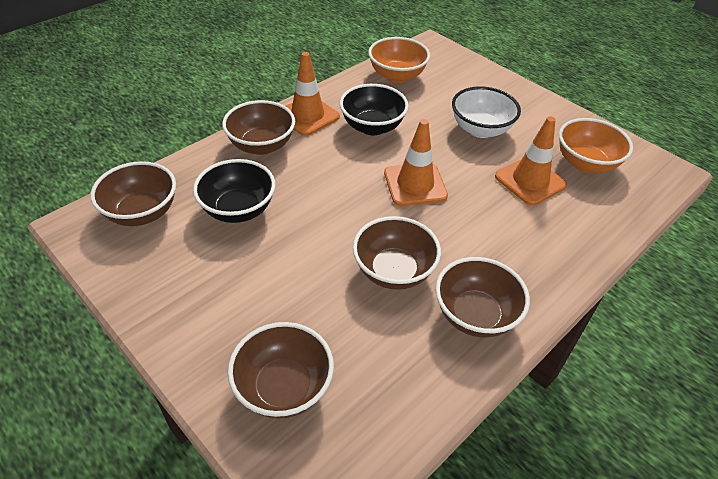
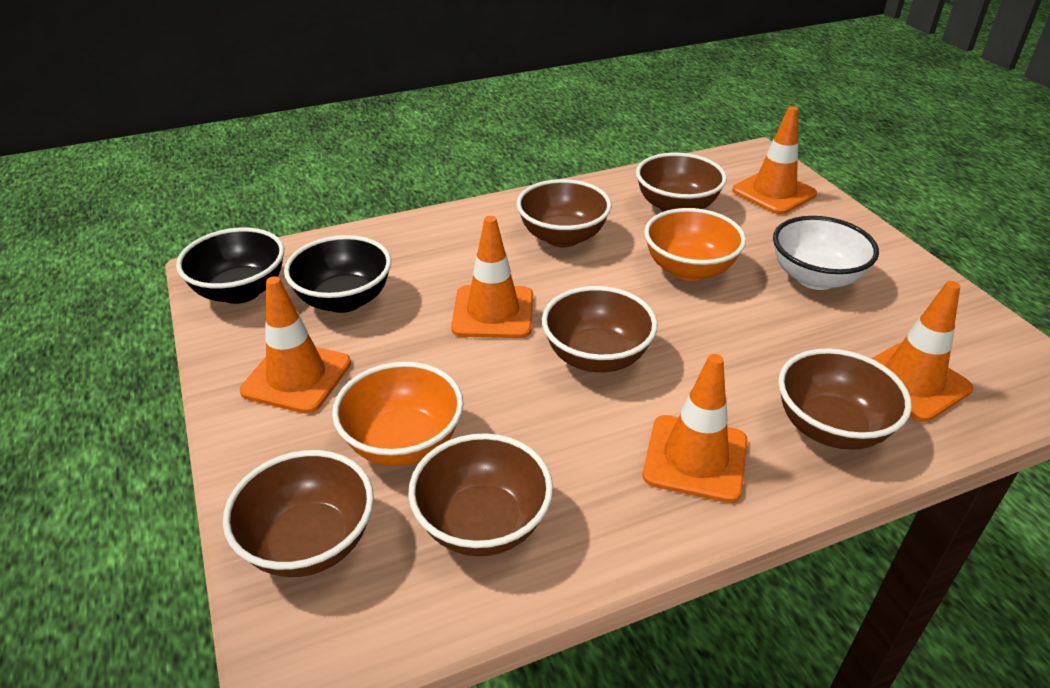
brown bowl: [90,161,176,226] [222,100,295,155] [228,322,334,418] [353,216,441,290] [435,257,530,338] = 5 -> [223,450,374,577] [408,433,553,556] [517,179,612,247] [542,286,658,373] [636,153,727,212] [778,348,912,450] = 6
orange traffic cone: [286,52,340,136] [384,119,448,206] [495,116,567,206] = 3 -> [240,276,351,414] [451,216,533,338] [643,354,747,503] [732,106,817,214] [871,281,973,422] = 5

